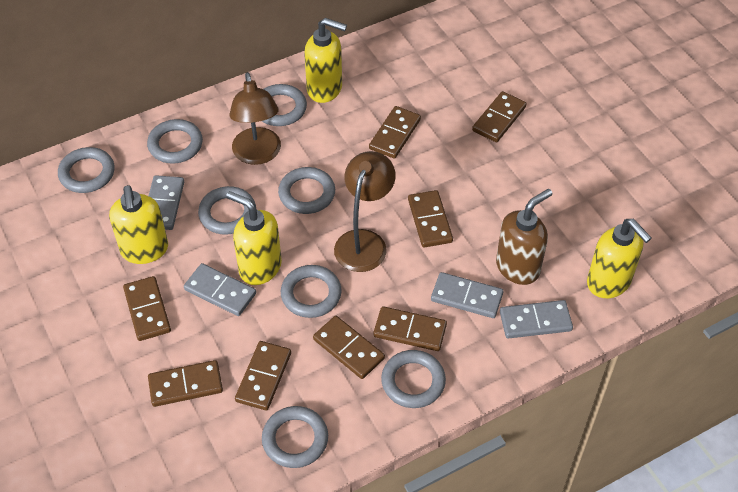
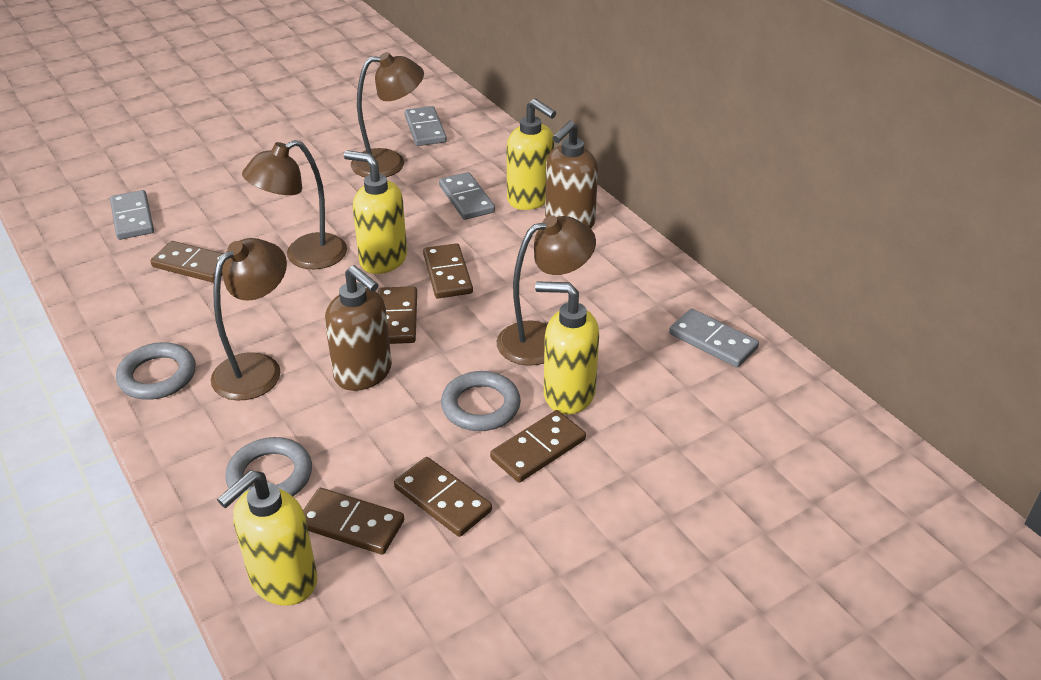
brown domino: [123,276,171,341] [148,360,223,407] [235,341,291,410] [313,316,385,379] [369,106,421,159] [373,306,447,351] [408,190,453,248] [472,91,527,142] = 8 -> [150,241,224,283] [303,488,404,555] [378,286,417,344] [394,457,492,537] [423,243,473,298] [490,410,586,483] = 6
brown lamp: [230,72,281,165] [334,151,396,272] = 2 -> [211,238,287,400] [242,140,347,269] [351,52,424,177] [497,215,596,366] = 4
brown soap dispenser: [496,189,552,285] = 1 -> [325,265,392,391] [545,121,598,229] = 2
grey ring: [58,147,115,193] [147,119,203,164] [198,186,256,235] [262,84,307,126] [262,406,328,468] [278,167,335,214] [281,265,342,318] [381,350,446,408] = 8 -> [116,342,196,400] [225,437,312,499] [441,371,521,431] = 3

